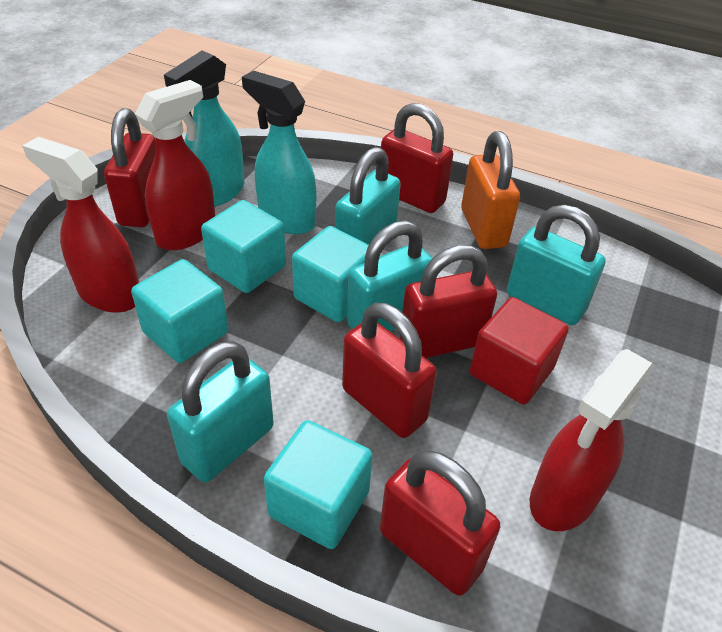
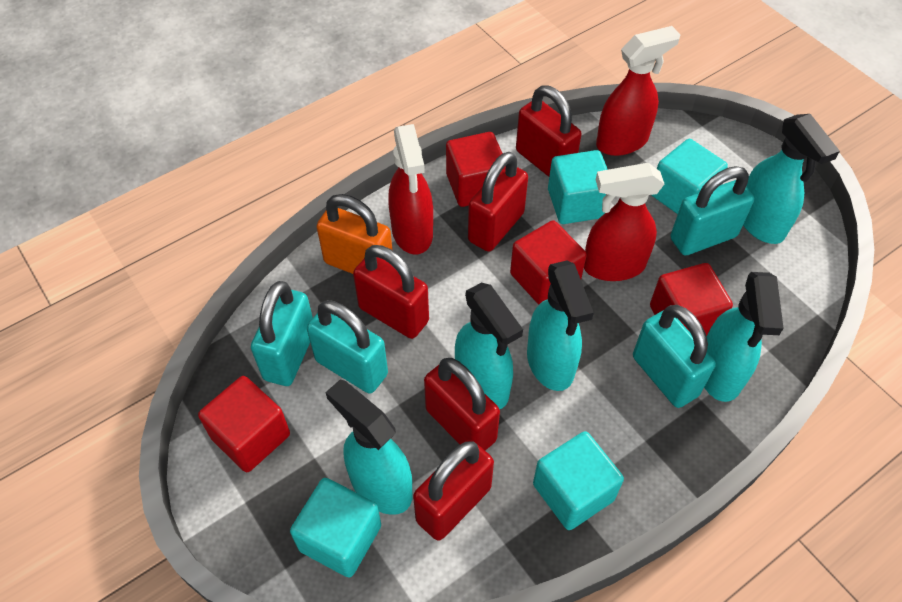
red cube: [470,297,569,404] = 1 -> [198,376,290,472] [446,132,502,207] [510,220,587,305] [650,263,733,336] = 4
turquoise spray bottle: [164,50,244,207] [242,71,316,235] = 2 -> [325,379,412,515] [455,283,523,409] [527,261,594,391] [704,272,784,402] [743,114,840,244] = 5

